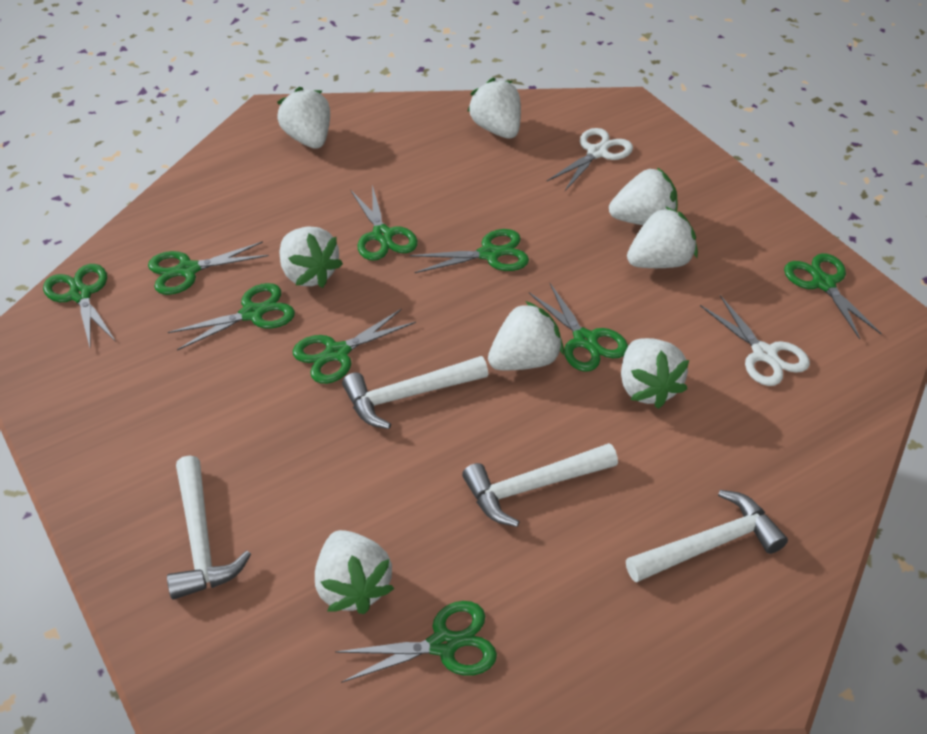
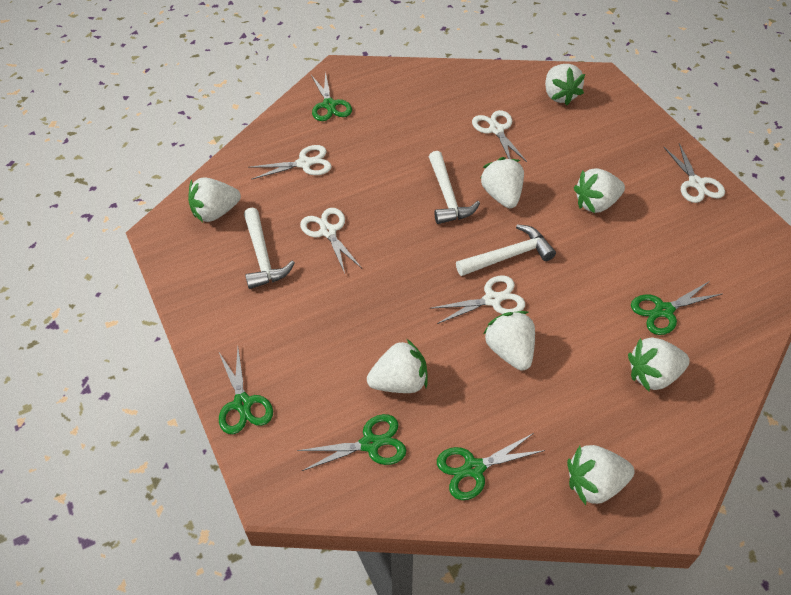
green scissors: [43,264,116,347] [148,241,269,295] [168,283,295,351] [293,308,416,384] [335,601,497,683] [351,185,418,261] [410,229,529,273] [529,283,628,372] [784,253,882,339] = 9 -> [219,348,273,434] [297,414,406,471] [311,71,352,121] [437,433,545,500] [631,281,722,335] = 5
white hammer: [167,455,251,600] [342,356,488,429] [462,443,618,527] [626,490,788,583] = 4 -> [244,208,295,289] [429,151,480,224] [456,224,556,276] = 3
white scissors: [546,128,633,191] [700,295,810,386] = 2 -> [248,145,332,180] [300,208,362,273] [430,276,525,324] [472,110,527,162] [664,143,725,203] = 5

